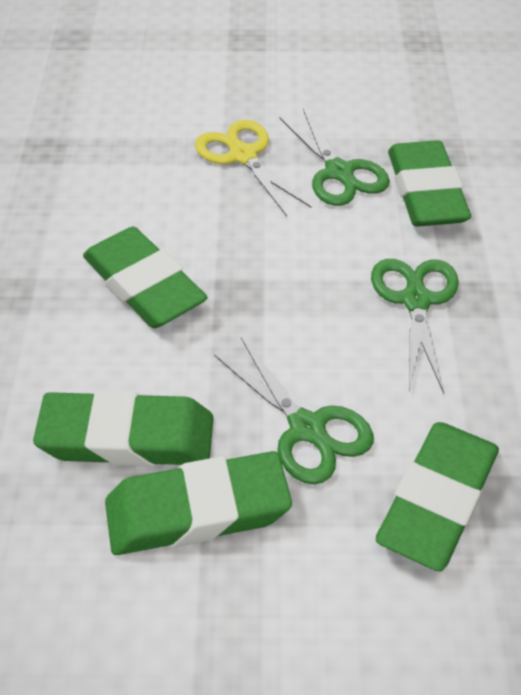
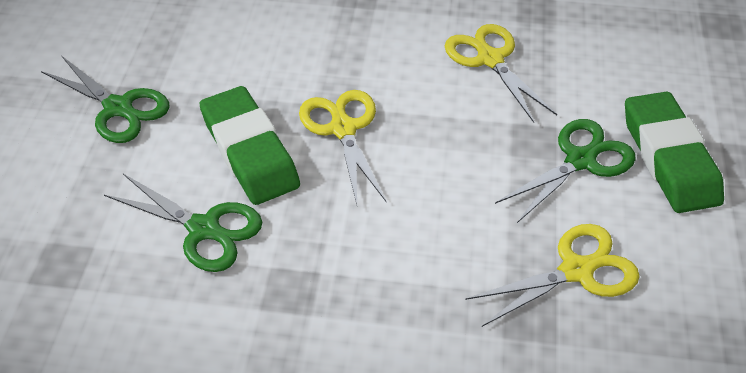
green eraser: [33,390,213,467] [83,227,208,328] [105,451,292,555] [376,422,499,572] [388,140,471,227] = 5 -> [199,86,300,205] [625,92,724,213] = 2
yellow scissors: [195,120,311,216] = 1 -> [299,90,387,205] [445,24,557,123] [465,224,640,327] = 3

